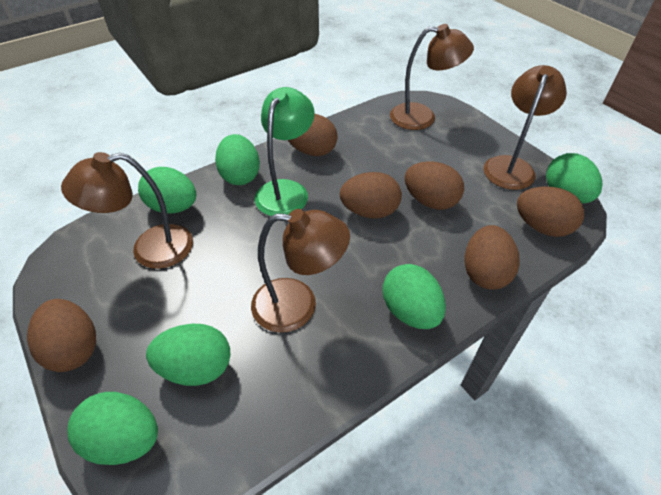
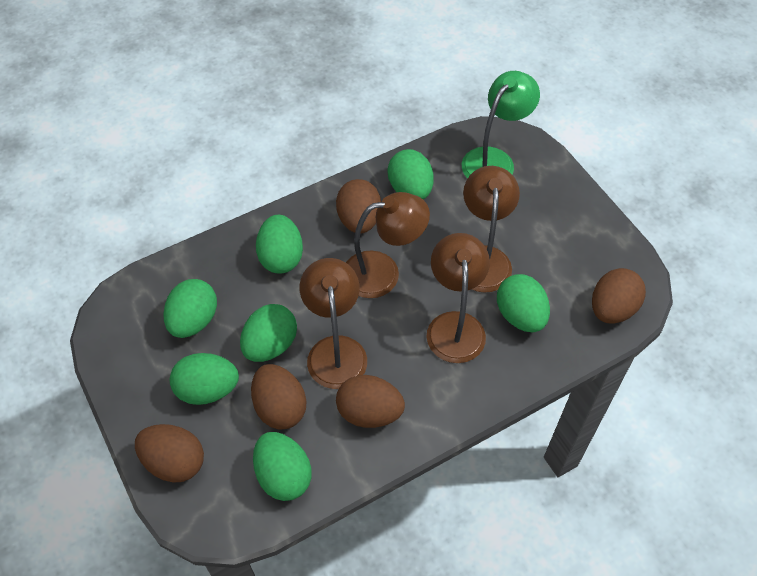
brown egg: [27,299,96,372] [288,114,338,156] [340,172,402,219] [405,161,464,210] [465,225,519,290] [517,187,584,237] = 6 -> [135,424,204,483] [251,364,306,430] [336,179,381,234] [336,375,405,428] [592,268,646,324] = 5
green egg: [67,392,158,465] [138,167,196,213] [146,324,230,386] [215,134,260,185] [383,264,446,329] [546,153,603,204] = 6 -> [163,279,217,338] [170,353,239,405] [240,304,297,362] [253,432,311,501] [256,215,303,273] [387,149,434,199] [497,274,550,332] = 7

